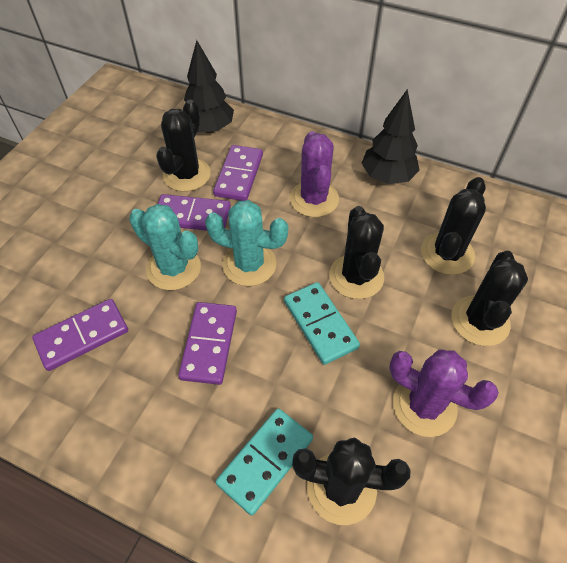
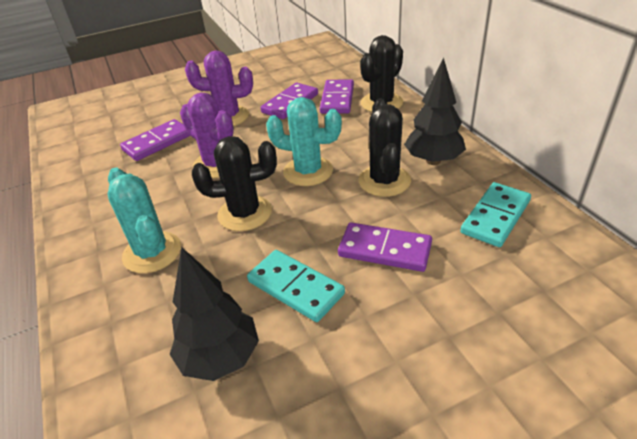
black cactus: [156,100,211,191] [292,437,411,525] [329,206,384,299] [421,177,486,275] [451,251,528,346] = 5 -> [192,136,277,231] [359,98,411,197] [360,35,403,112] = 3

